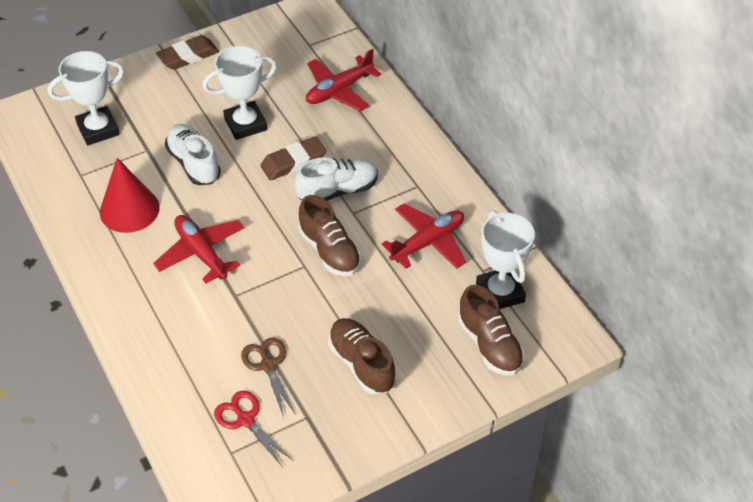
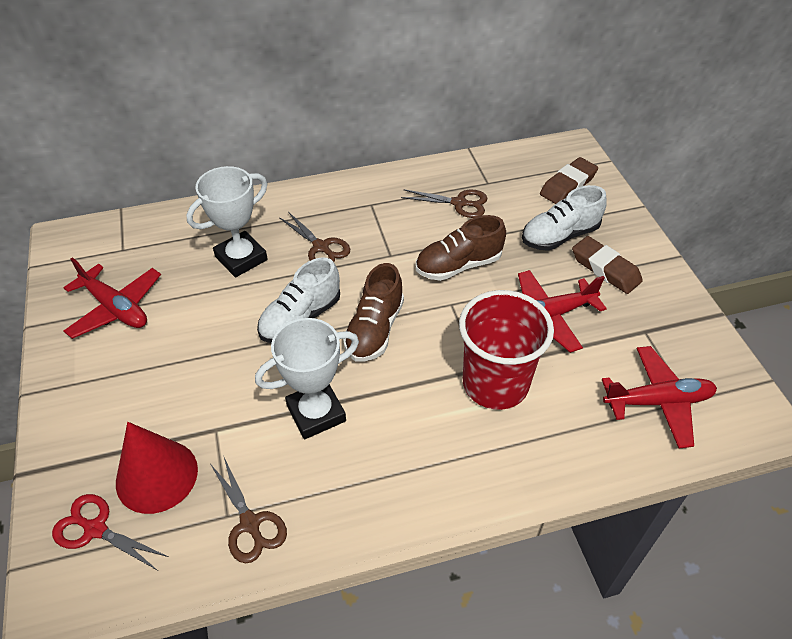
brown scissors: [241,338,296,418] = 1 -> [211,458,287,563] [279,212,350,262] [401,189,488,218] = 3
brown shoe: [299,195,361,276] [328,318,396,394] [458,285,524,376] = 3 -> [343,263,404,362] [416,215,506,281] = 2
red cup: none = 0 -> [459,290,554,410] = 1
white trophy: [48,51,124,146] [203,46,277,140] [476,210,535,309] = 3 -> [186,166,268,277] [255,318,359,439] = 2

